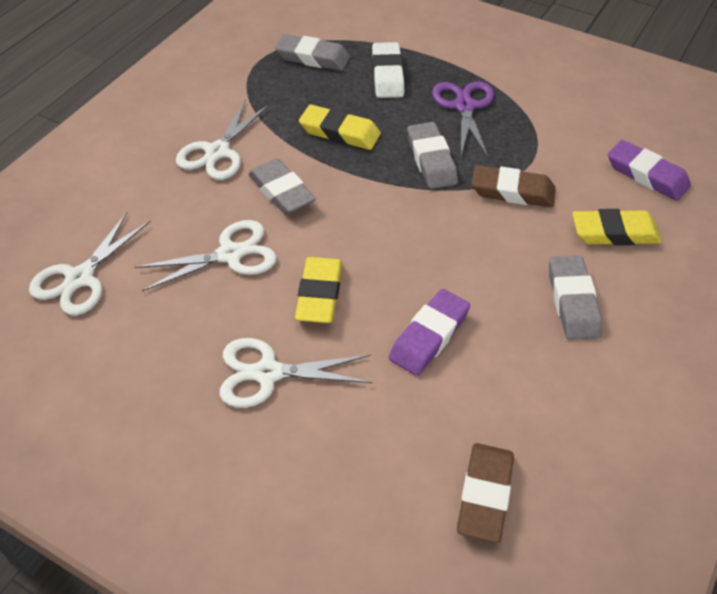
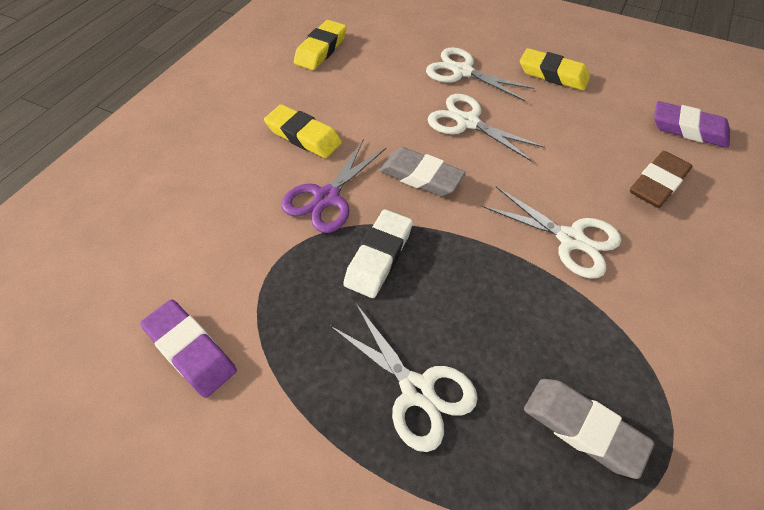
brown eraser: [457,443,514,543] [471,165,556,207] = 2 -> [630,151,692,208] = 1
grey eraser: [248,159,316,215] [275,34,350,71] [407,122,458,189] [549,256,602,340] = 4 -> [379,147,466,197] [524,379,654,479] = 2

